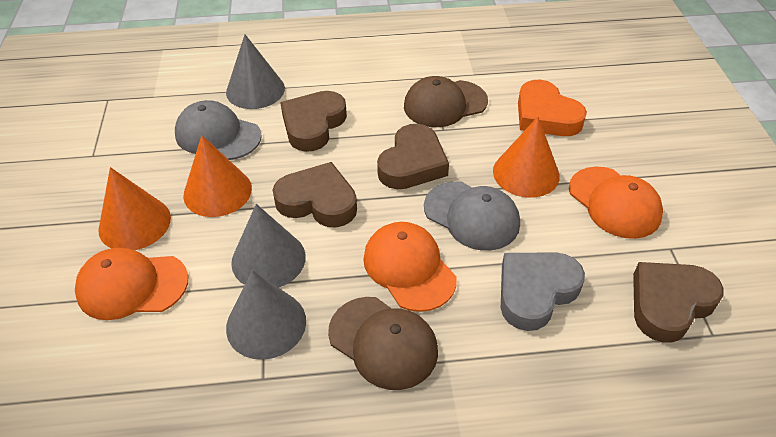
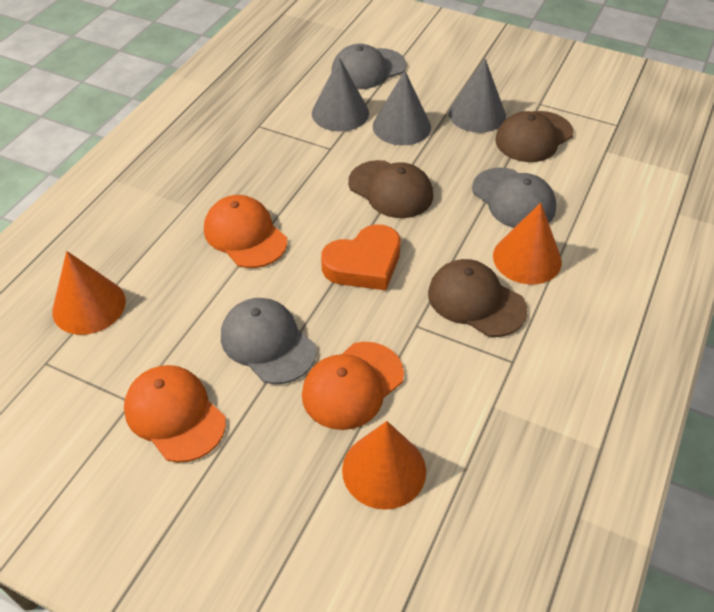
brown cap: [328,297,438,390] [404,76,488,127] = 2 -> [348,160,433,218] [428,259,528,337] [495,111,573,162] = 3
brown heart: [273,162,357,228] [280,91,347,152] [377,124,449,189] [633,262,724,343] = 4 -> none = 0
grey cap: [175,100,262,160] [424,181,520,251] = 2 -> [221,298,316,384] [331,44,407,89] [472,168,556,228] = 3
grey heart: [501,252,585,331] = 1 -> none = 0

